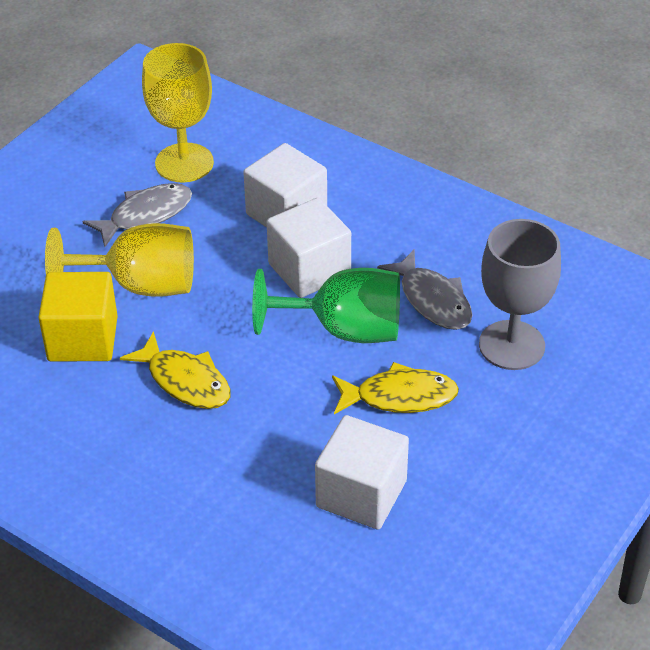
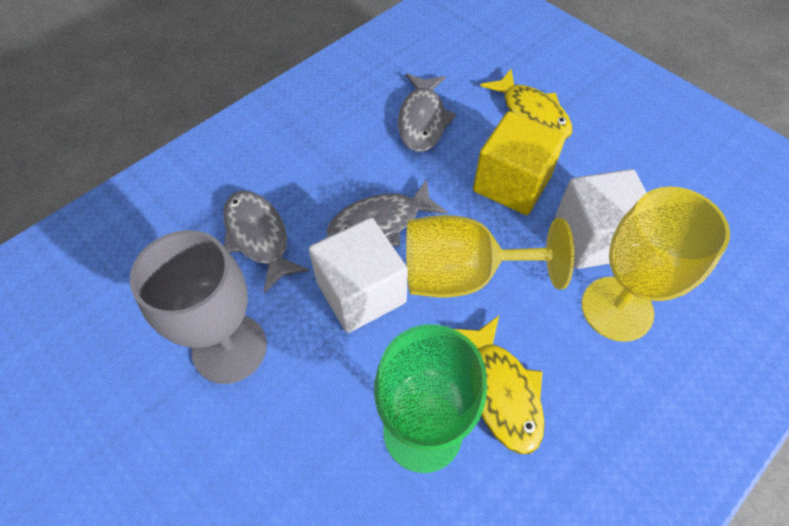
grey fish: [82,183,192,247] [377,249,472,330] = 2 -> [223,190,309,293] [327,179,448,246] [398,73,456,152] = 3
white cube: [243,143,327,227] [267,198,351,298] [315,415,409,529] = 3 -> [309,218,408,333] [555,169,647,269] = 2

